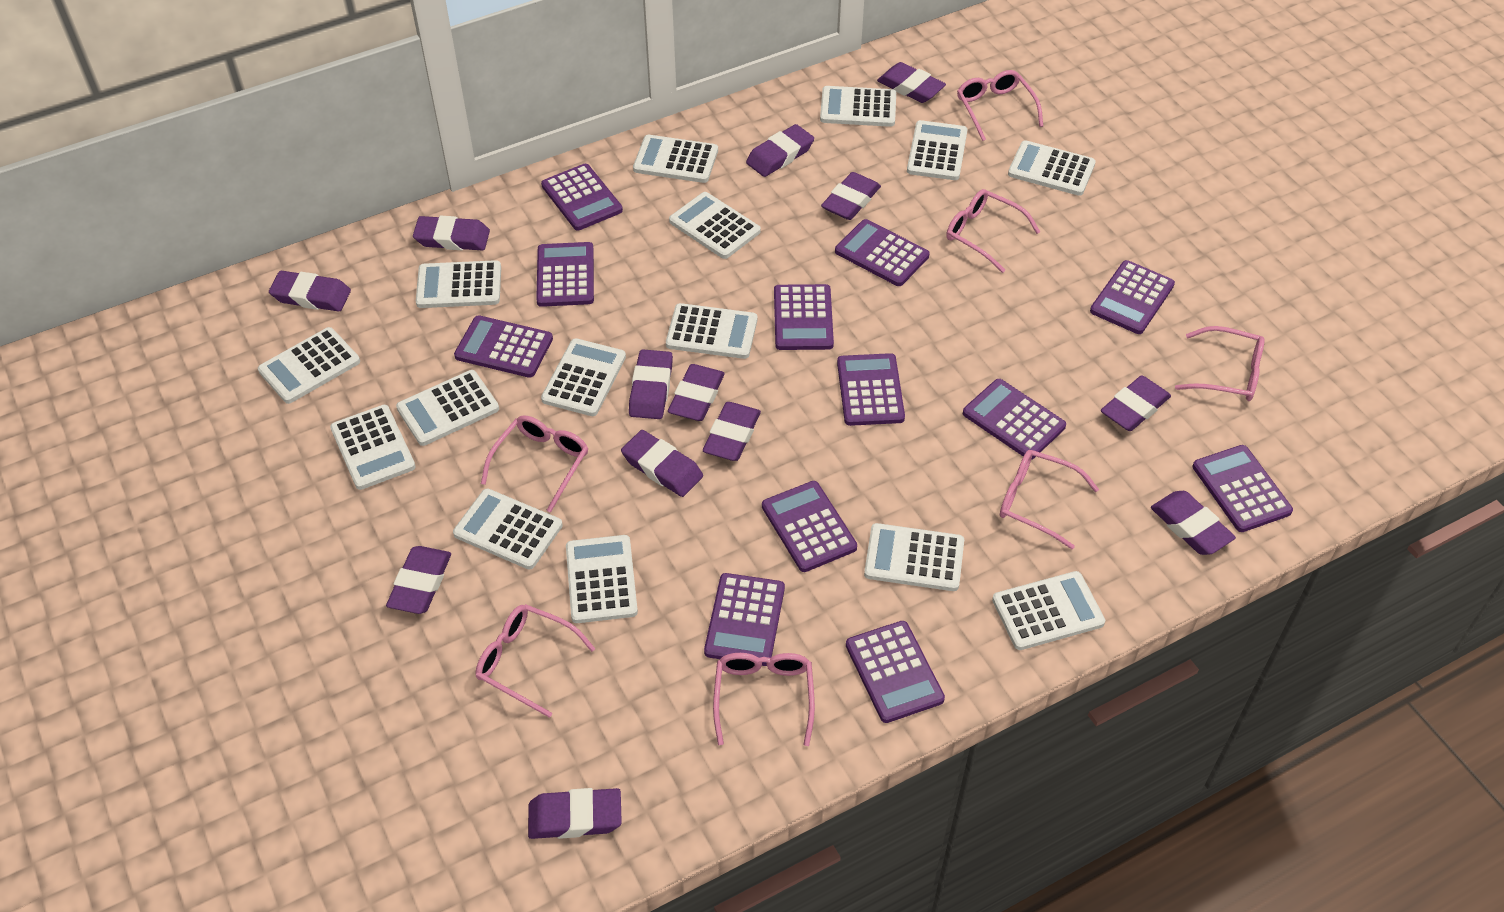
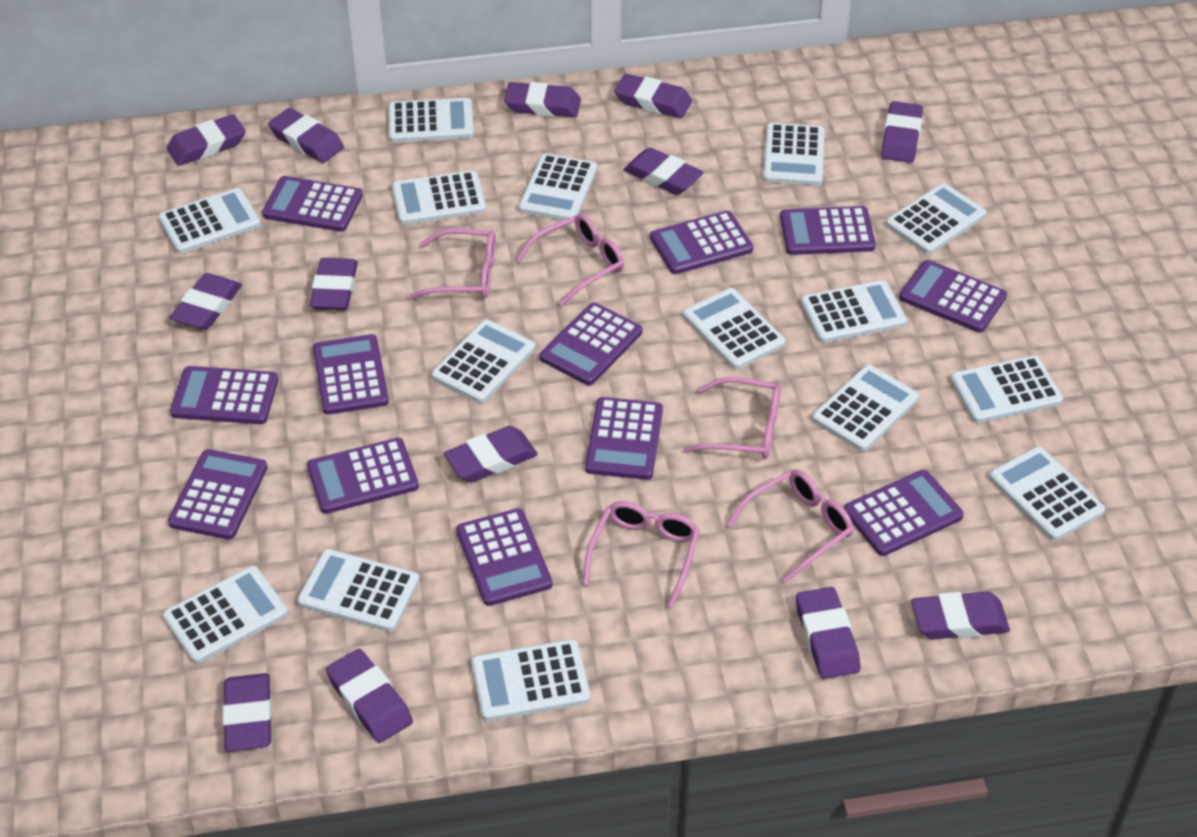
pink glasses: [476,604,595,718] [481,415,588,513] [713,653,815,746] [946,189,1040,273] [957,70,1043,141] [1000,450,1099,549] [1175,326,1265,401] = 7 -> [409,228,496,300] [516,214,624,306] [583,501,700,608] [683,377,781,459] [727,469,854,583] = 5

